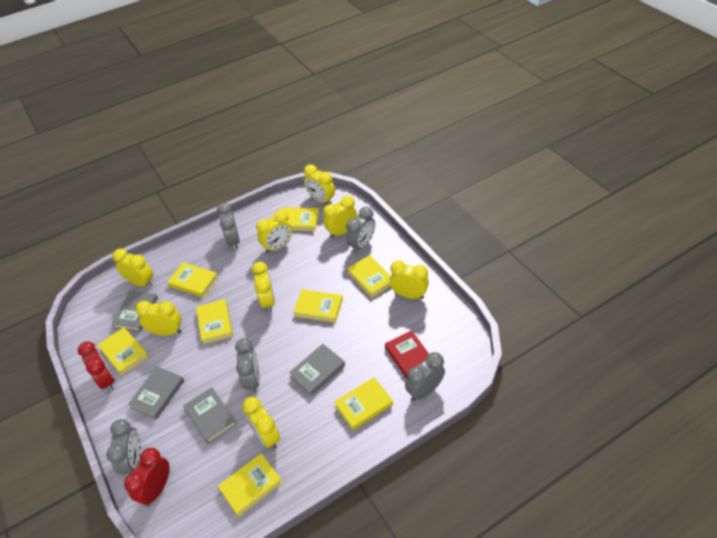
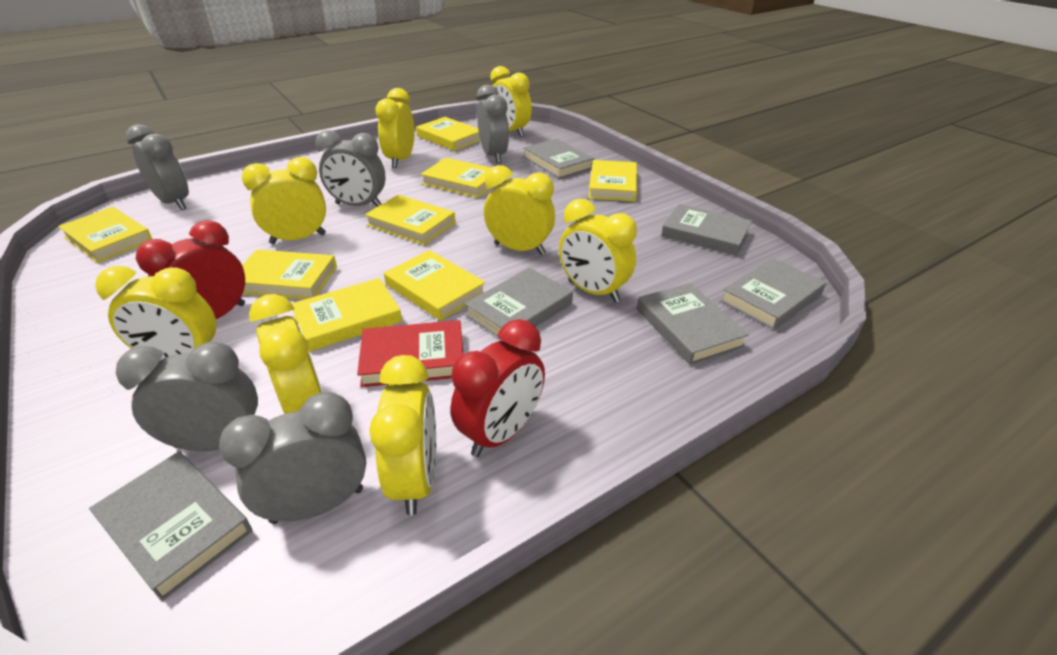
grey book: [112,291,158,332] [128,366,184,419] [183,387,237,444] [289,344,345,395] = 4 -> [89,451,252,601] [465,267,573,338] [524,139,594,179] [637,283,749,365] [661,204,752,256] [720,258,826,330] = 6

